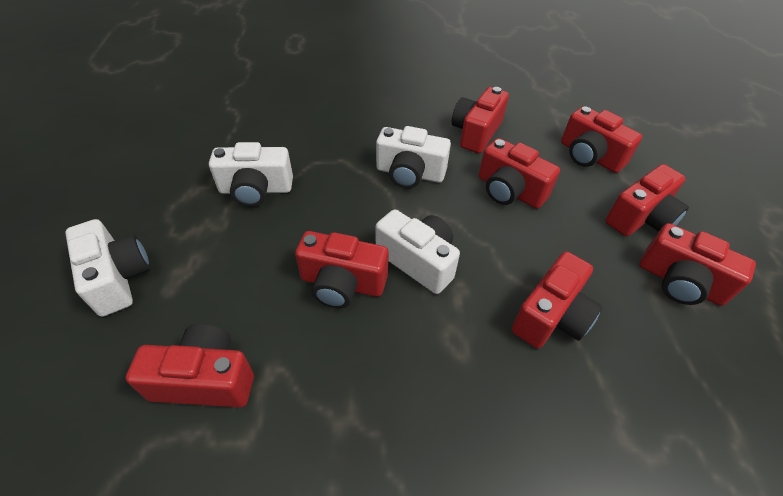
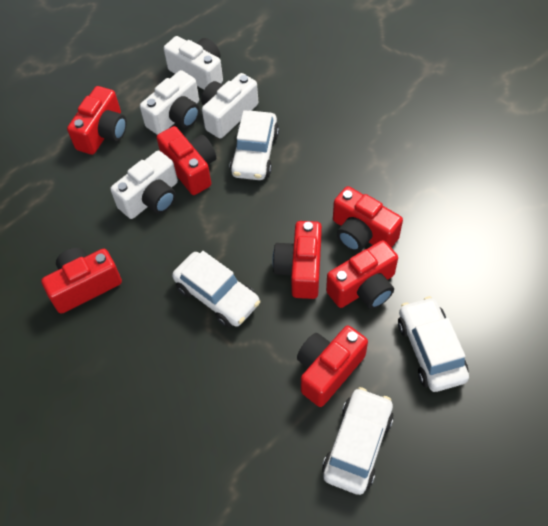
red camera: [126,324,254,408] [295,231,389,308] [452,87,509,153] [479,138,560,209] [512,252,602,348] [561,106,642,173] [605,164,689,236] [640,223,756,306] = 8 -> [41,248,122,314] [67,86,127,155] [157,126,216,195] [272,221,322,299] [297,325,368,407] [326,240,398,309] [333,186,403,252] = 7
white car: none = 0 -> [172,251,260,327] [230,110,279,180] [322,387,393,495] [398,296,469,392] = 4

